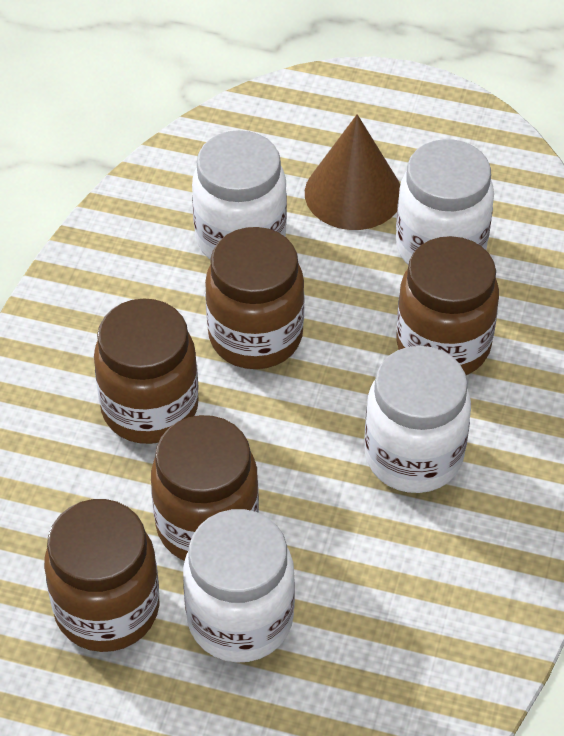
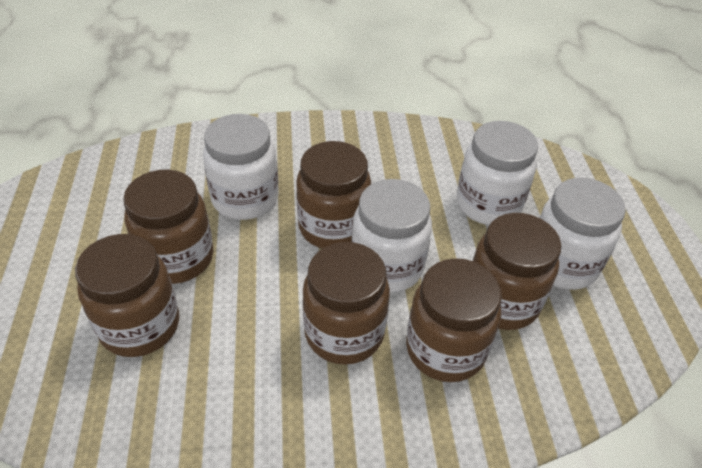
brown cone: [305,114,400,230] = 1 -> none = 0
brown jar: [44,499,159,652] [94,298,199,444] [151,415,259,561] [205,227,304,369] [396,236,499,375] = 5 -> [75,234,179,357] [123,170,213,284] [296,141,371,249] [303,242,390,365] [406,258,502,382] [473,213,561,330] = 6

